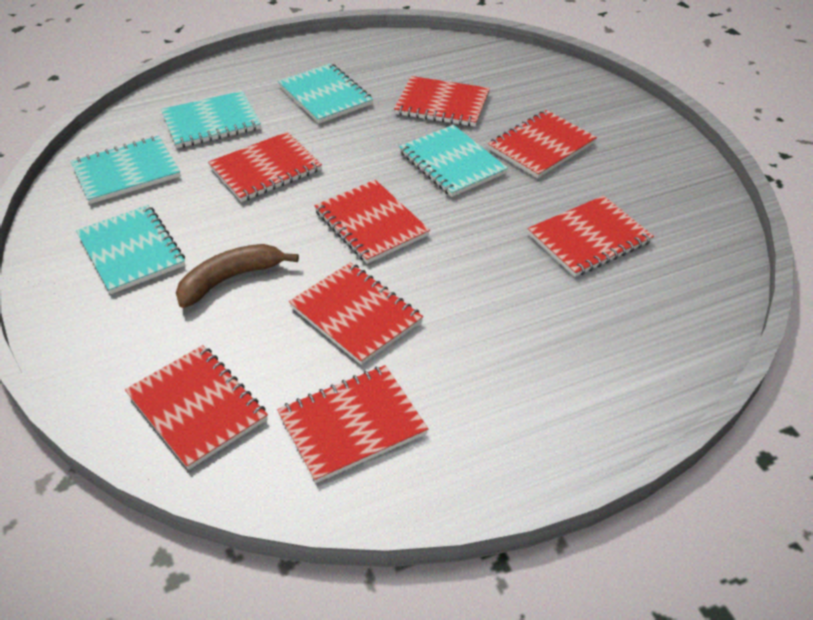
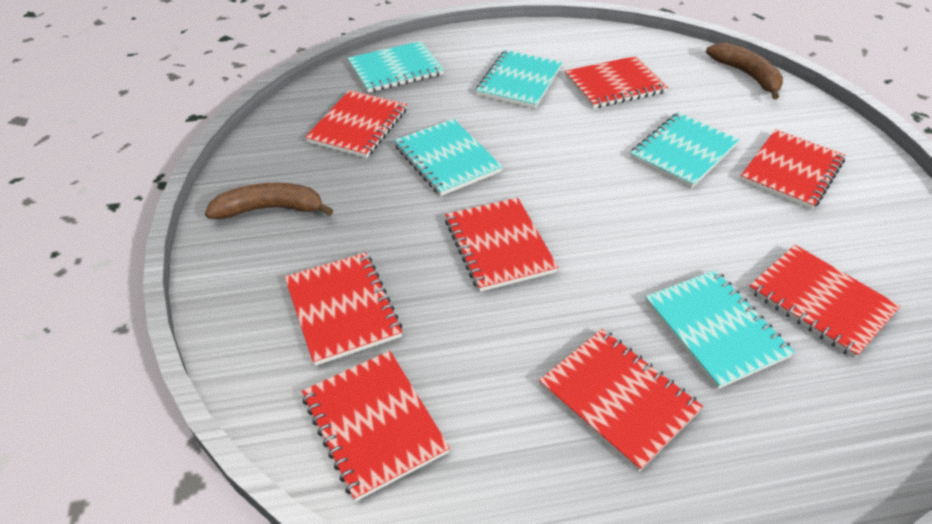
brown banana: [176,244,299,308] = 1 -> [205,183,333,219] [706,43,783,99] = 2

